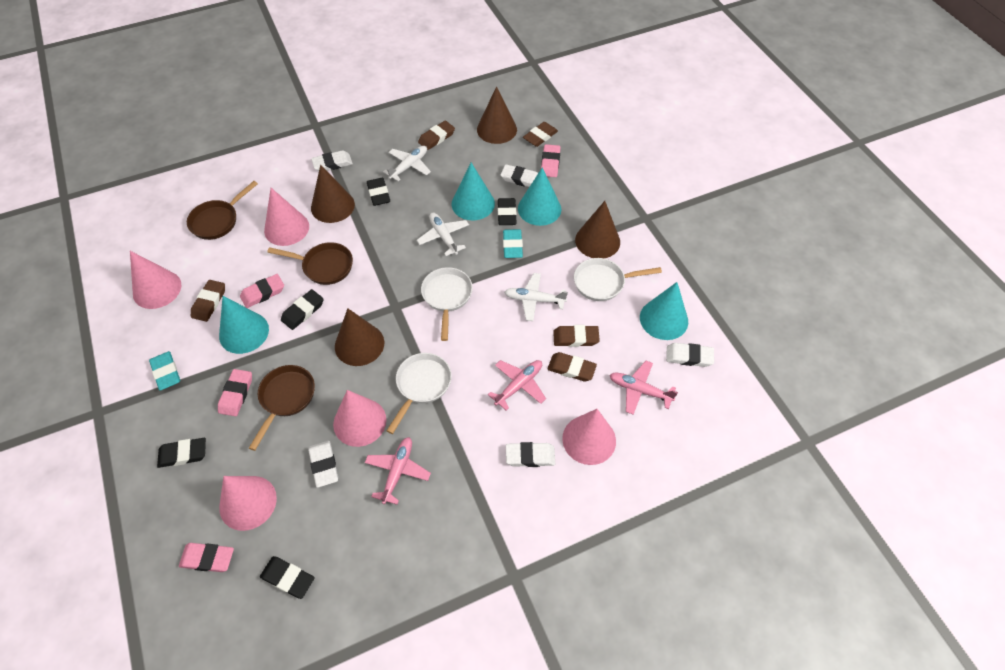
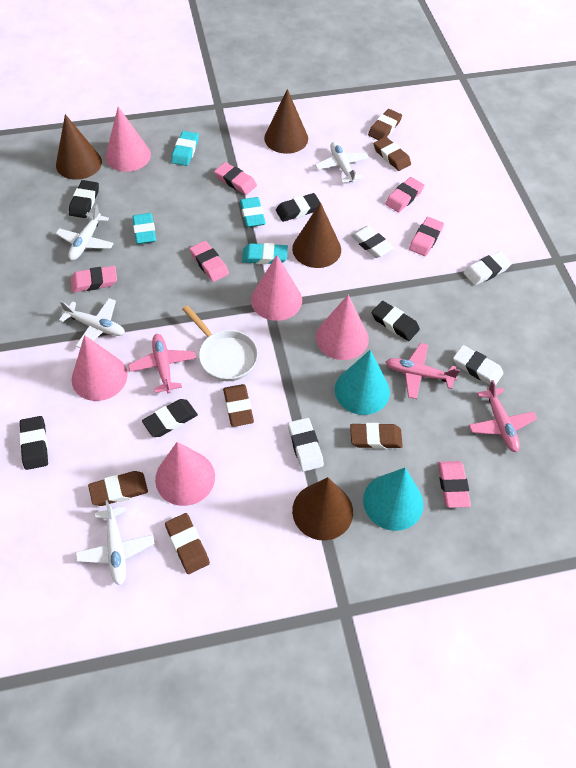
brown eraser: [191,280,225,322] [418,121,455,150] [523,122,558,147] [547,352,597,381] [553,325,600,347] = 5 -> [88,471,148,506] [165,513,210,574] [223,384,254,427] [350,423,403,449] [368,109,402,140] [374,137,411,171] = 6
brown pan: [187,181,258,240] [249,365,315,451] [267,242,353,285] = 3 -> none = 0
pink eraser: [179,543,234,572] [218,369,252,416] [240,274,284,308] [541,144,561,177] = 4 -> [71,266,117,292] [190,241,229,282] [214,162,257,195] [385,177,425,212] [409,217,444,256] [438,461,471,508] = 6
turquoise cone: [219,296,269,354] [451,162,495,220] [518,167,561,226] [640,282,688,340] = 4 -> [335,350,390,415] [363,468,424,531] = 2
turquoise eraser: [149,351,180,391] [503,229,523,258] = 2 -> [133,213,156,244] [171,131,199,166] [240,197,266,227] [242,243,288,264] = 4
white eraser: [308,441,338,488] [311,150,353,171] [501,164,538,187] [506,442,555,467] [666,343,714,367] = 5 -> [288,418,324,472] [351,226,394,258] [453,345,504,386] [464,252,512,285] = 4
white pan: [387,353,452,434] [421,267,473,341] [574,258,662,301] = 3 -> [182,305,258,381] = 1
white plane: [383,146,431,182] [417,213,469,256] [504,273,568,321] = 3 -> [55,204,114,260] [59,298,125,348] [76,500,155,585] [315,142,369,183] = 4

